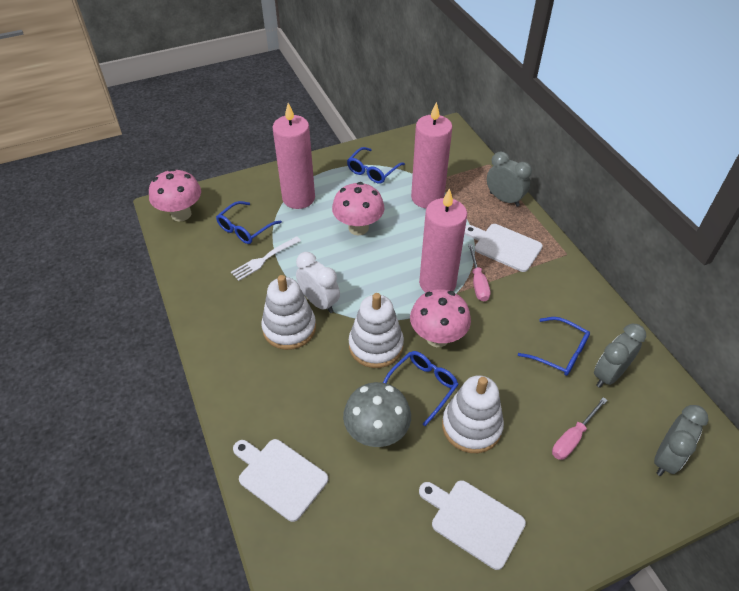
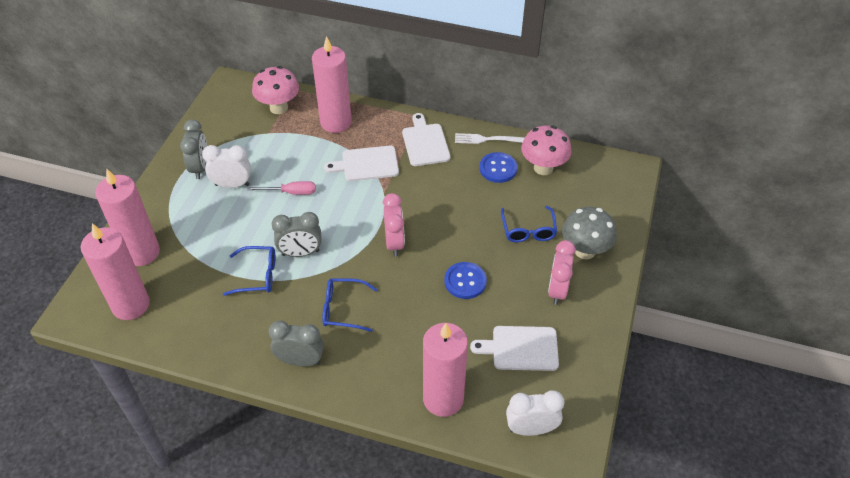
blue button: none = 0 -> [444,262,487,299] [479,152,518,183] = 2
blue glasses: [216,201,282,244] [347,147,405,184] [383,351,459,426] [518,317,590,376] = 4 -> [223,246,275,296] [322,278,377,332] [501,206,557,242] = 3
pink candle: [273,103,315,209] [411,102,452,208] [419,188,467,293] = 3 -> [81,223,150,320] [95,169,160,266] [312,36,352,133] [423,323,468,417] = 4
pink clock: none = 0 -> [383,193,405,257] [548,240,576,305] = 2
pink mushroom: [149,169,201,222] [332,182,384,235] [410,289,471,347] = 3 -> [252,66,299,114] [521,125,572,175] = 2
pink screwdriver: [468,244,490,301] [552,397,607,460] = 2 -> [247,181,316,195] = 1
white clock: [296,252,340,313] = 1 -> [202,145,251,188] [506,390,564,436] = 2
white stacking toy: [261,275,316,350] [349,293,404,368] [442,375,504,453] = 3 -> none = 0

